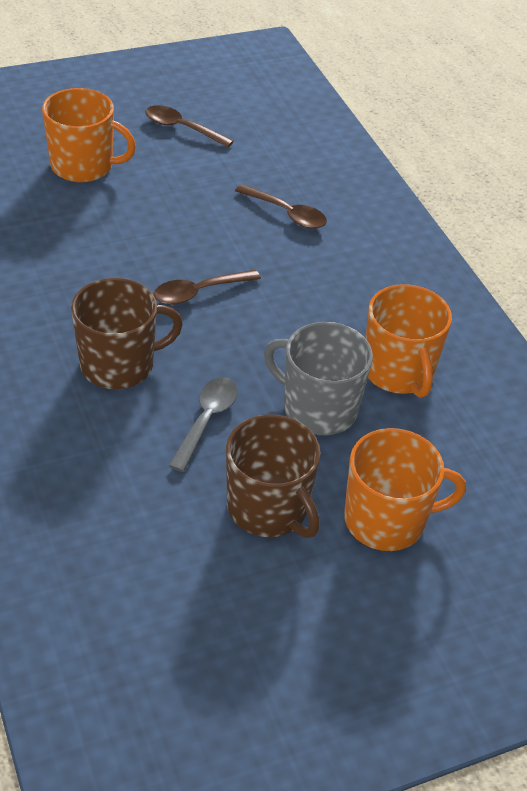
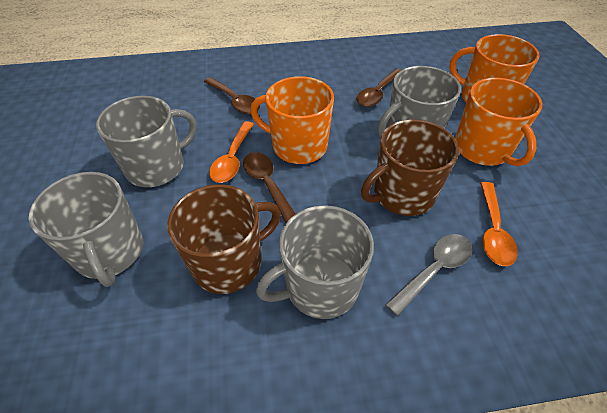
grey mug: [264,322,373,435] = 1 -> [29,172,143,287] [96,96,197,187] [256,205,374,319] [378,66,461,137] = 4
orange spoon: none = 0 -> [209,121,254,183] [480,182,518,266] = 2

